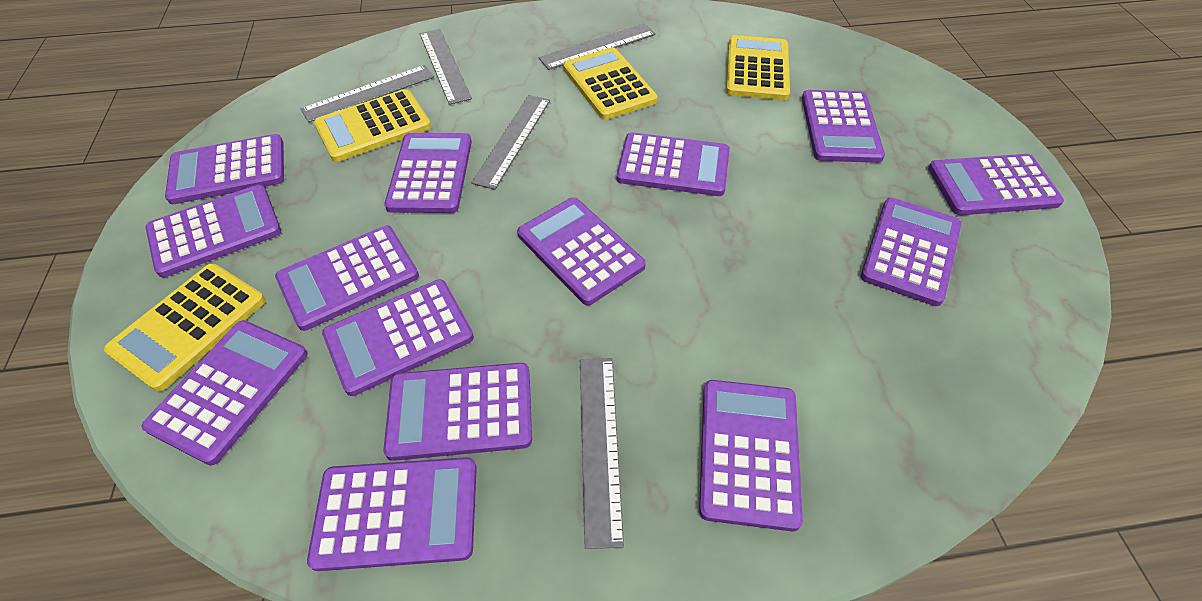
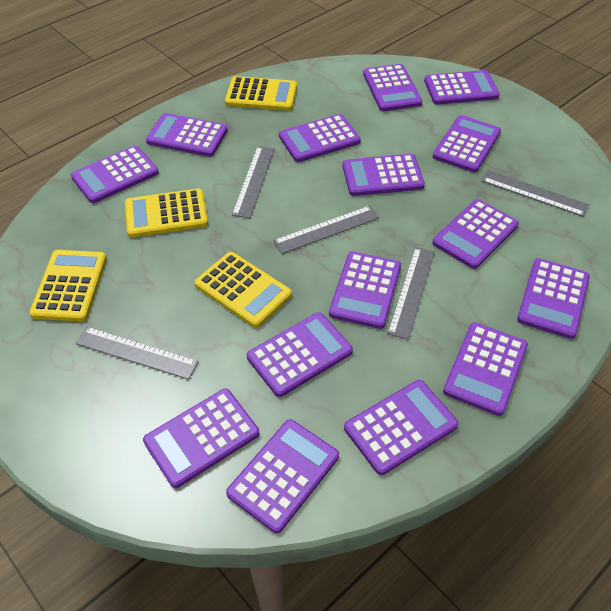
purple calculator: [141,320,308,465] [145,185,281,277] [165,134,284,204] [275,226,419,331] [307,457,477,571] [322,279,474,396] [383,363,532,461] [384,133,472,213] [517,197,646,305] [617,132,730,196] [699,380,803,532] [802,90,885,163] [861,198,962,306] [928,154,1064,215] = 14 -> [71,146,159,203] [143,389,259,488] [146,113,228,157] [226,419,339,533] [247,312,353,397] [279,114,361,162] [329,251,401,329] [342,154,425,196] [344,380,459,475] [363,64,422,111] [424,70,500,105] [432,199,519,269] [433,115,501,173] [443,322,528,416] [517,258,590,339] = 15

